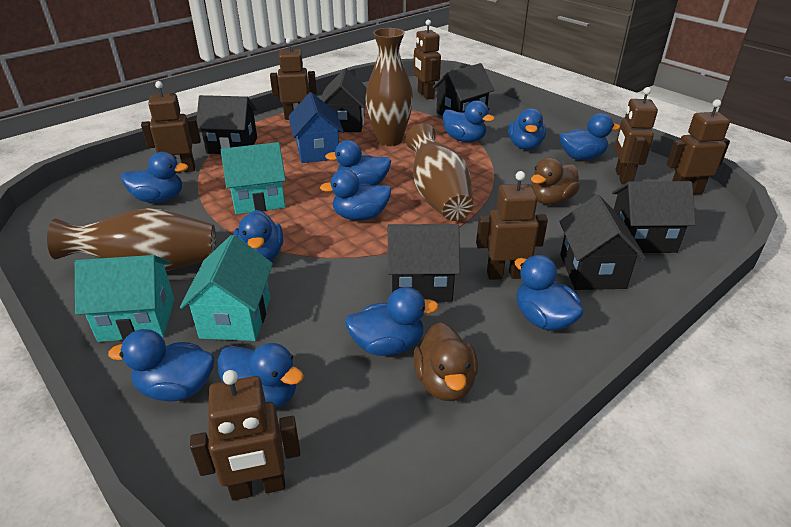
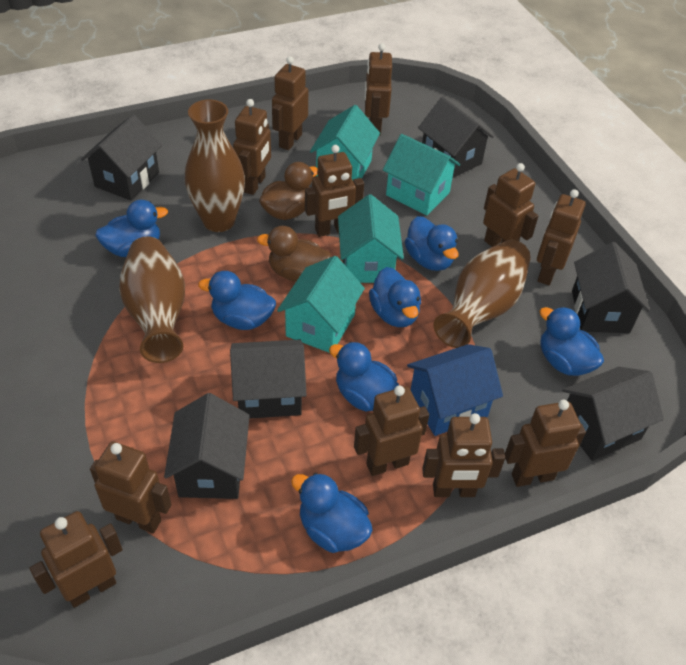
blue duck: [108,329,214,401] [121,152,188,203] [217,343,304,408] [233,210,283,261] [320,169,391,221] [325,140,391,186] [345,287,439,356] [443,100,495,142] [508,108,546,150] [515,255,584,331] [559,113,620,160] = 11 -> [95,200,168,257] [198,271,276,330] [291,473,373,553] [329,342,399,411] [369,267,421,327] [405,216,459,271] [539,307,604,376] = 7
brown robot: [141,81,201,172] [190,370,301,501] [270,38,317,120] [414,20,441,100] [476,171,548,280] [615,87,658,184] [667,99,730,195] = 7 -> [30,511,122,608] [90,441,172,533] [233,99,271,195] [272,56,308,150] [305,145,364,237] [354,385,429,476] [365,43,392,136] [422,413,505,497] [483,163,538,247] [505,400,586,487] [537,189,586,285] = 11
turquoise house: [75,255,174,342] [180,235,273,341] [221,142,286,214] = 3 -> [277,256,365,353] [310,105,380,180] [338,194,404,283] [383,134,460,215] = 4

